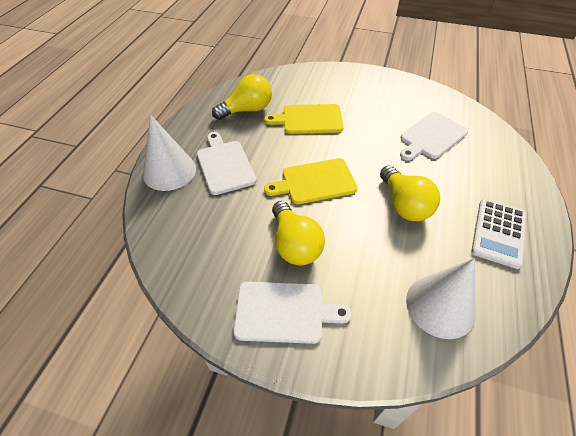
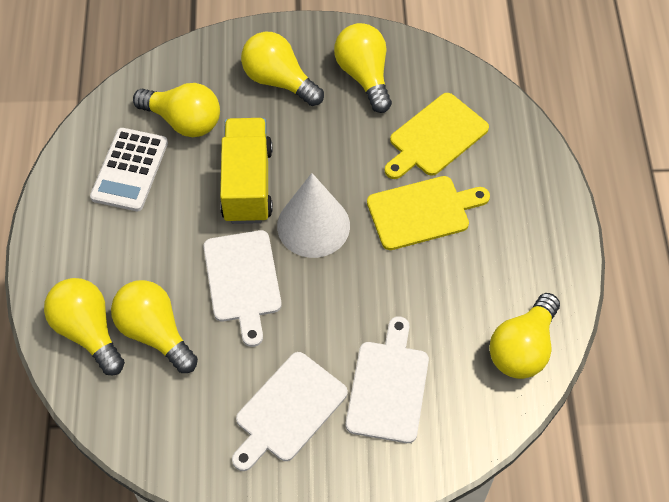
white cone: [143,115,196,191] [406,258,476,339] = 2 -> [277,173,350,258] = 1
yellow light bulb: [212,74,272,120] [272,201,325,265] [380,165,440,221] = 3 -> [44,278,125,375] [111,280,198,373] [133,83,220,137] [241,32,324,106] [334,23,392,113] [489,293,560,379] = 6
yellow truck: none = 0 -> [220,118,273,224] = 1

